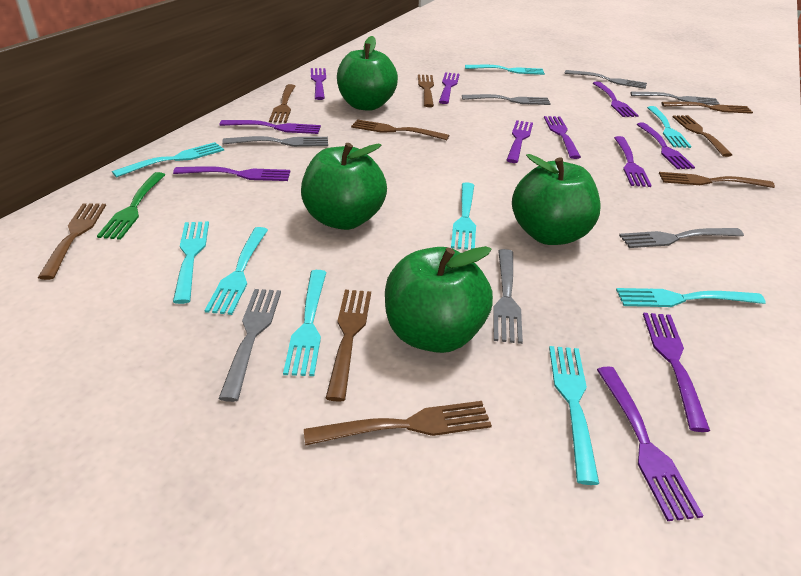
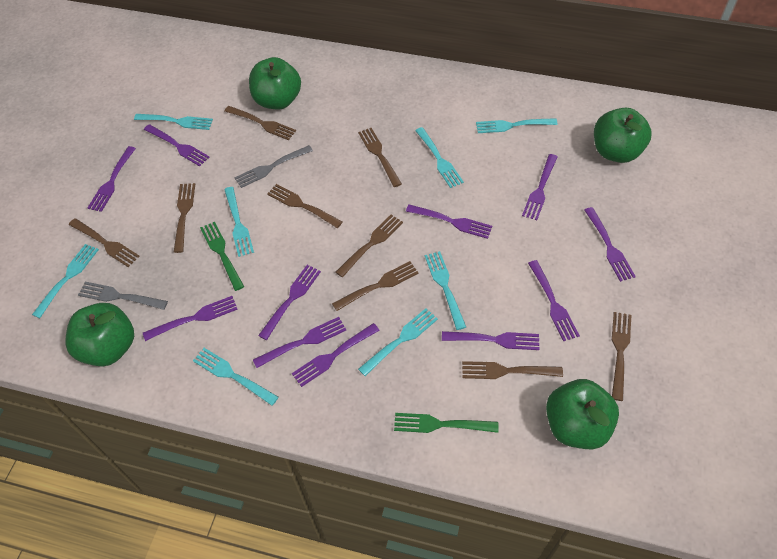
green fork: [97,172,165,240] = 1 -> [200,222,244,291] [394,413,499,433] = 2
grey fork: [218,289,281,402] [222,136,328,147] [462,94,551,105] [493,249,523,344] [564,70,647,89] [619,228,744,248] [630,92,720,105] = 7 -> [78,282,168,310] [234,145,313,188] = 2
turquoise fork: [112,142,224,177] [173,221,209,304] [205,227,268,315] [283,270,327,376] [451,182,476,250] [465,65,545,75] [549,346,599,485] [616,288,766,307] [647,106,692,148] = 9 -> [32,244,99,318] [134,114,213,130] [193,348,279,406] [224,187,254,257] [358,308,438,376] [415,127,464,188] [425,251,466,330] [476,118,558,133] = 8

